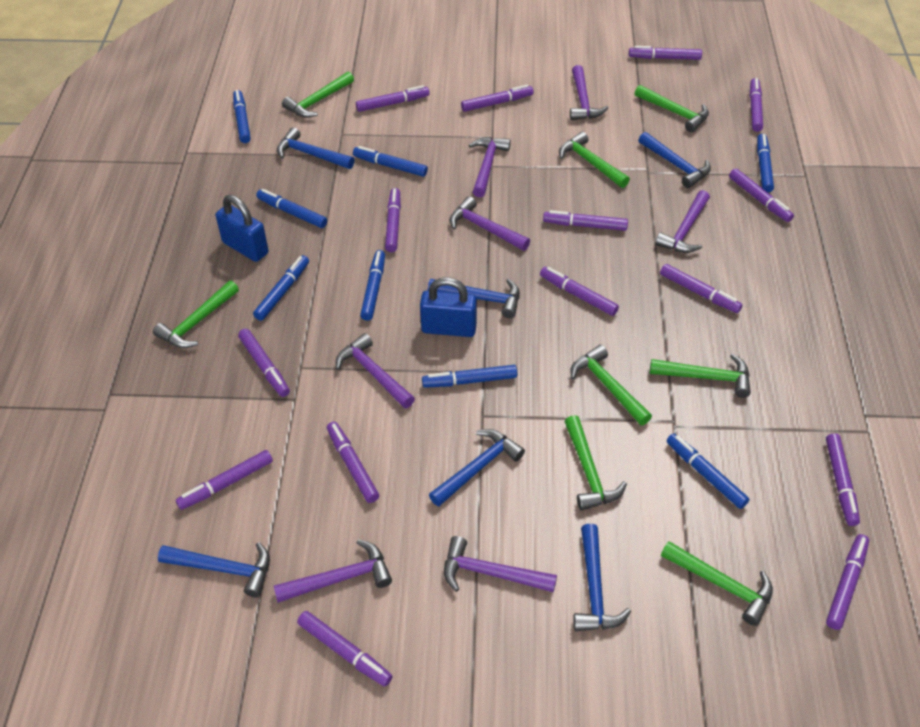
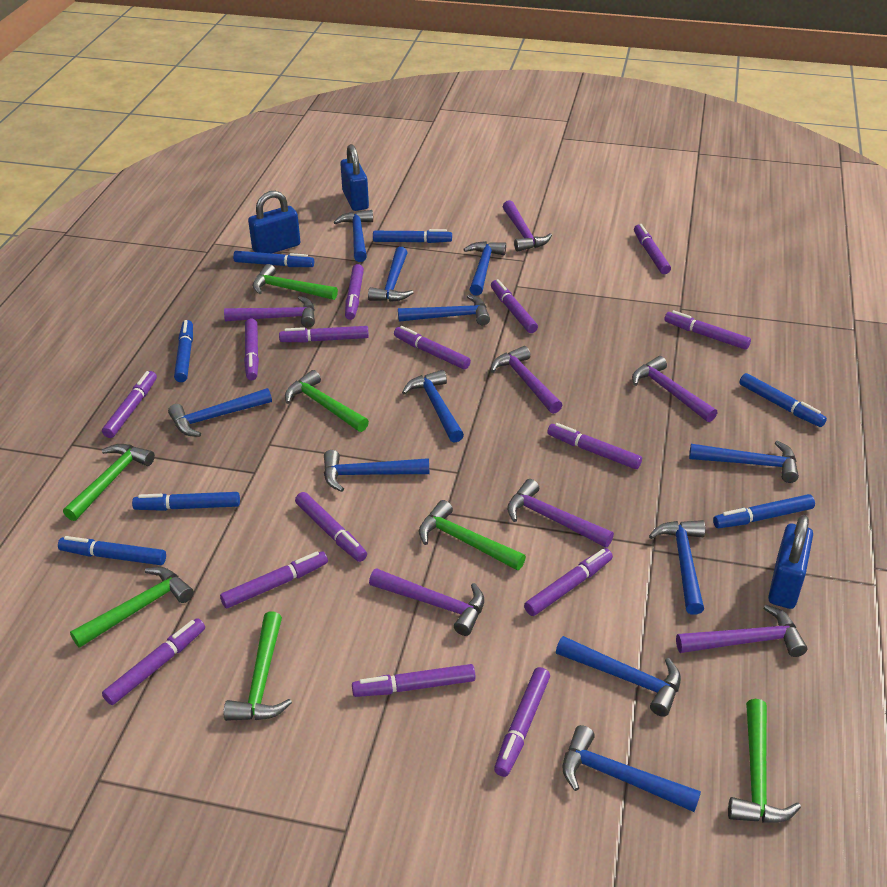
blue hammer: [158,542,270,598] [277,127,355,169] [428,279,520,318] [429,429,525,506] [573,524,631,631] [638,132,711,188] = 6 -> [168,388,272,437] [324,450,429,492] [334,210,373,262] [368,247,414,302] [398,294,490,325] [402,370,464,443] [463,241,506,296] [556,636,681,717] [563,725,701,812] [649,520,705,615] [689,440,799,483] = 11
blue marker: [233,90,251,143] [253,255,309,321] [256,189,327,228] [353,146,428,177] [360,250,385,321] [422,365,517,388] [666,433,749,509] [757,134,774,193] = 8 -> [58,536,166,565] [132,492,240,511] [174,320,193,382] [233,251,314,267] [373,229,452,243] [713,494,815,528] [739,373,827,427] = 7
blue padlock: [215,195,269,262] [420,277,477,337] = 2 -> [248,191,300,253] [340,144,369,211] [768,515,813,609] = 3
green hammer: [153,281,239,348] [282,72,354,118] [559,132,630,188] [564,415,627,511] [571,345,652,425] [635,85,709,132] [650,354,751,398] [661,541,773,626] = 8 -> [63,444,155,521] [70,567,194,648] [224,611,292,721] [253,264,338,300] [285,370,369,432] [419,500,526,570] [728,699,801,823] = 7

